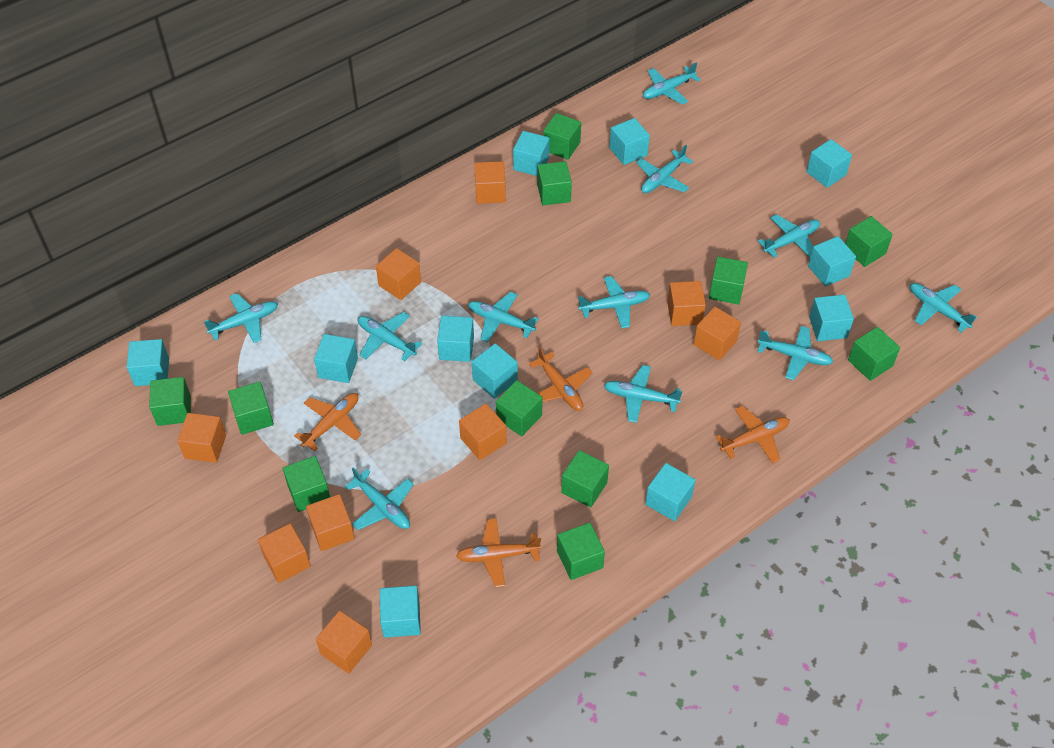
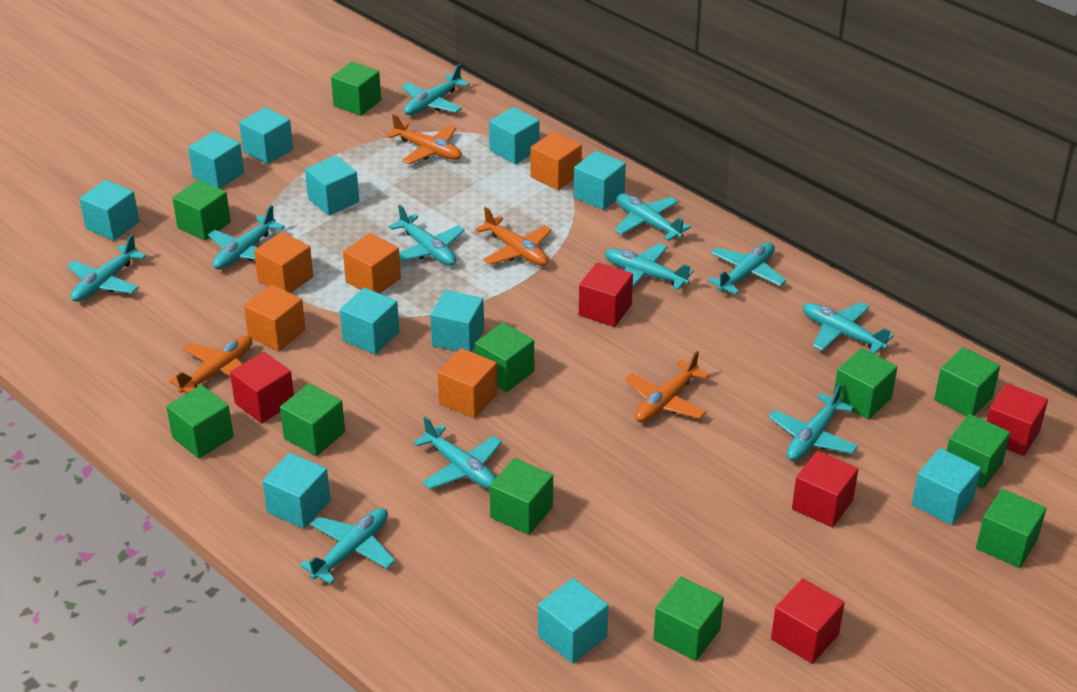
orange cube: [177,413,226,463] [258,523,310,583] [306,494,355,551] [316,611,372,674] [376,248,421,300] [459,403,506,460] [475,161,506,204] [667,281,706,326] [694,307,741,360] = 9 -> [244,284,306,351] [254,232,313,293] [343,233,401,294] [437,348,497,418] [530,132,582,190] = 5
red cube: none = 0 -> [230,352,294,423] [579,262,633,327] [771,578,845,664] [792,451,858,527] [987,383,1048,456] = 5

